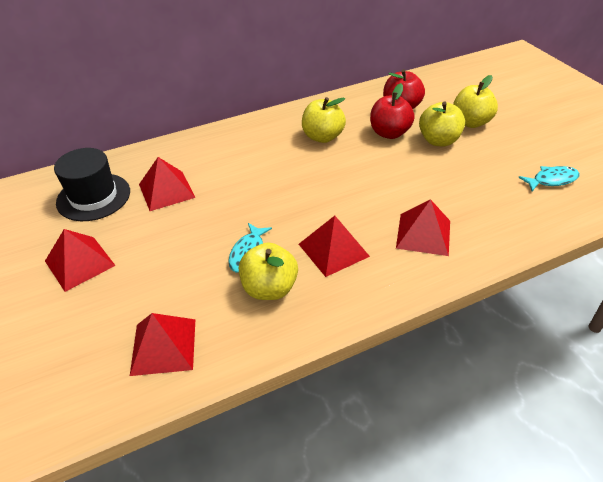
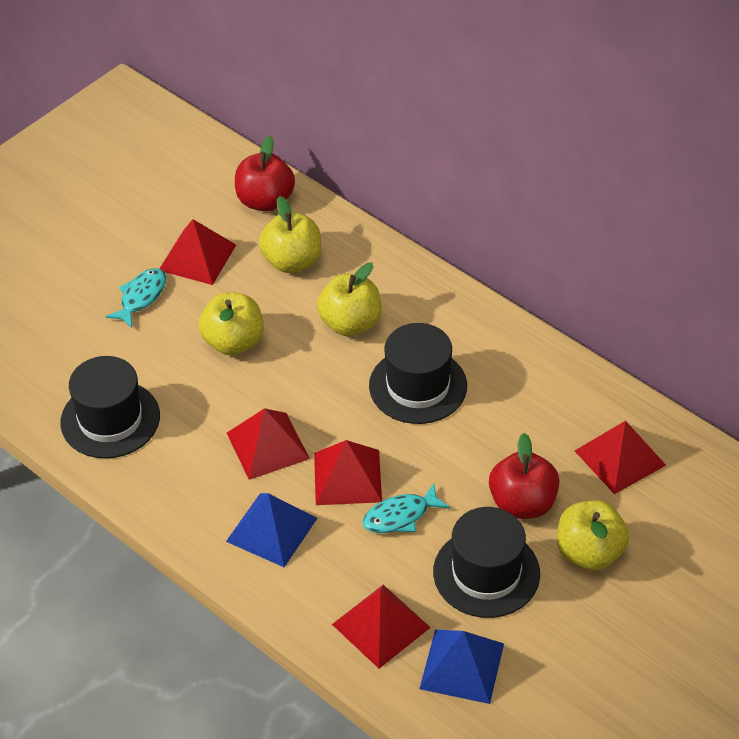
black hat: [54,148,130,221] = 1 -> [60,356,160,458] [369,323,467,424] [433,507,540,618] = 3
blue pyramid: none = 0 -> [226,493,317,567] [420,629,504,704] = 2

